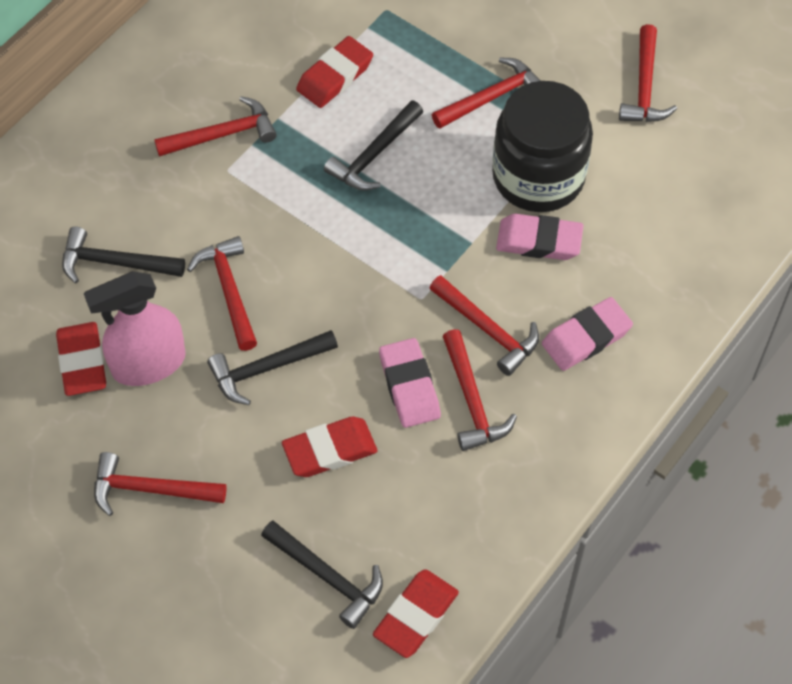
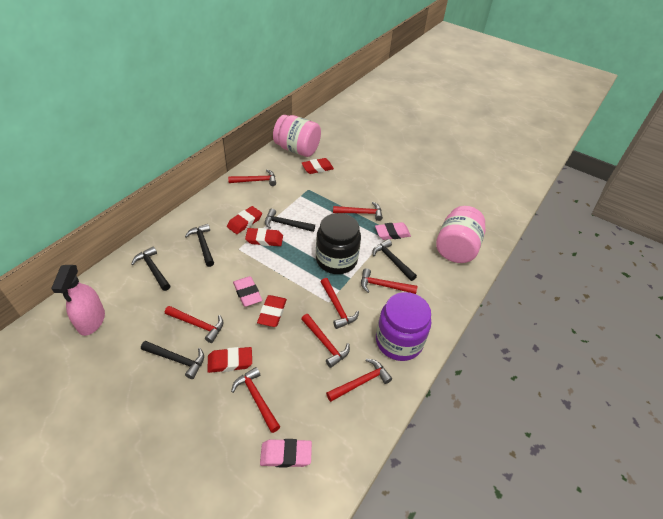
black hammer: [62,226,185,283] [207,330,338,405] [261,520,383,629] [324,100,423,191] = 4 -> [131,246,170,291] [141,341,204,379] [185,224,214,267] [265,209,315,232] [373,239,417,281] = 5
pink jar: none = 0 -> [273,115,321,157] [436,206,486,263] = 2
purple jar: none = 0 -> [376,292,431,361] = 1
red eraser: [56,322,106,396] [282,416,377,477] [296,36,373,108] [373,569,459,658] = 4 -> [207,347,252,373] [227,206,262,234] [245,228,283,246] [257,295,287,327] [302,158,334,174] = 5
red hammer: [94,452,227,516] [154,96,277,157] [187,236,257,351] [429,275,539,376] [432,58,541,129] [443,329,517,451] [619,24,677,122] = 7 -> [165,306,223,343] [228,169,276,186] [231,367,280,433] [301,314,350,368] [321,278,359,329] [326,359,392,402] [333,202,383,221] [361,268,417,294] = 8

